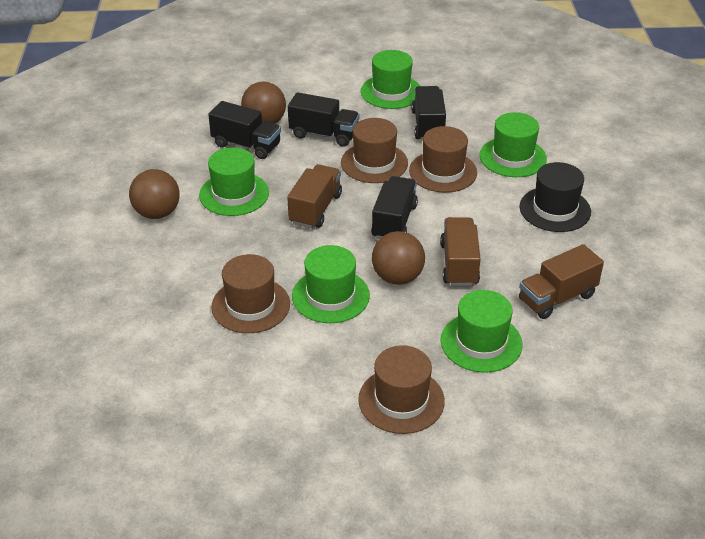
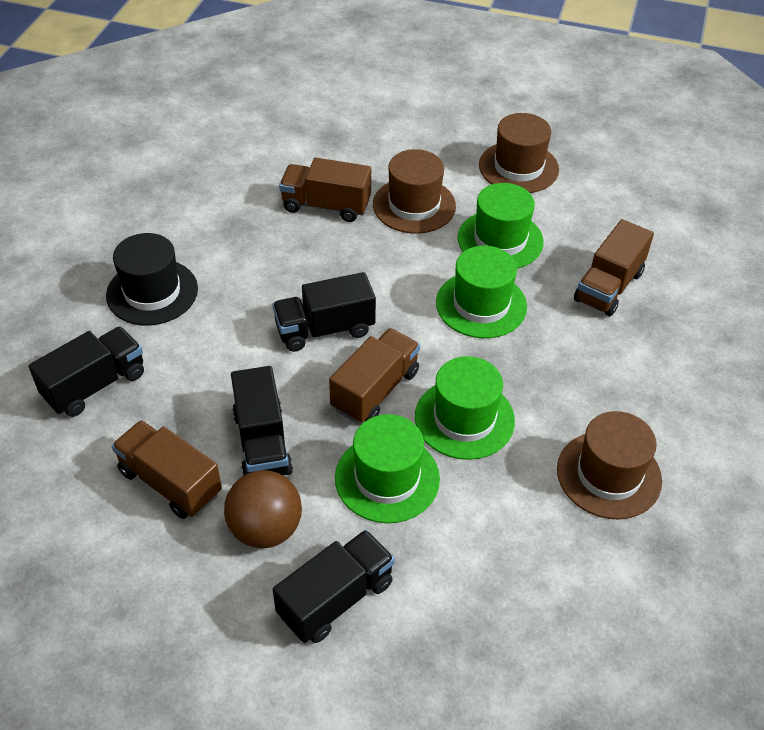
brown ball: [129,169,180,219] [241,82,286,124] [372,231,425,285] = 3 -> [224,470,302,548] = 1
brown hat: [211,254,290,333] [341,118,408,183] [358,345,445,434] [409,126,477,193] = 4 -> [373,149,456,234] [479,113,559,193] [557,411,662,519] = 3
brown truck: [287,164,342,229] [440,217,481,286] [519,244,604,319] = 3 -> [112,420,222,519] [279,158,371,222] [329,328,420,424] [574,219,654,316] = 4
green hat: [199,148,269,216] [292,245,370,323] [361,50,420,109] [441,290,522,373] [480,112,547,177] = 5 -> [335,414,440,523] [415,356,515,460] [436,246,527,338] [458,183,544,269] = 4

